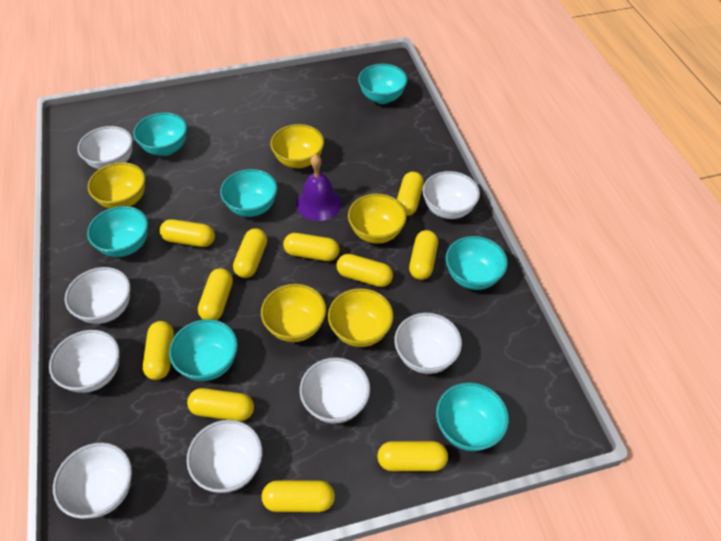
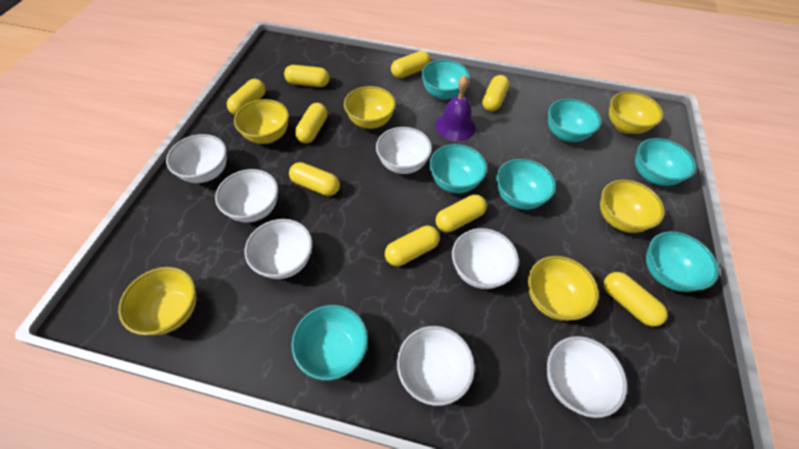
white bowl: [49,330,120,393] [53,442,132,519] [65,267,131,324] [78,126,133,169] [187,420,262,493] [300,357,370,424] [394,313,462,374] [423,171,480,219] = 8 -> [166,134,227,183] [215,169,278,223] [244,219,312,279] [376,127,432,174] [397,326,475,406] [452,228,519,289] [547,336,627,418] = 7
yellow bowl: [88,162,145,209] [261,284,326,342] [270,124,324,168] [328,288,394,347] [348,194,407,244] = 5 -> [118,267,196,335] [234,99,289,144] [344,86,396,129] [528,256,599,321] [600,180,665,233] [609,92,663,134] = 6
yellow capsule: [143,321,174,380] [160,219,215,247] [187,388,254,421] [198,268,233,320] [233,228,267,278] [262,480,335,512] [283,233,339,261] [336,254,393,287] [377,441,448,471] [397,172,424,216] [409,230,438,280] = 11 -> [227,79,266,115] [284,65,330,87] [289,162,340,196] [295,103,328,143] [385,225,440,266] [391,51,431,78] [435,195,487,232] [482,75,509,111] [604,272,668,327] = 9

